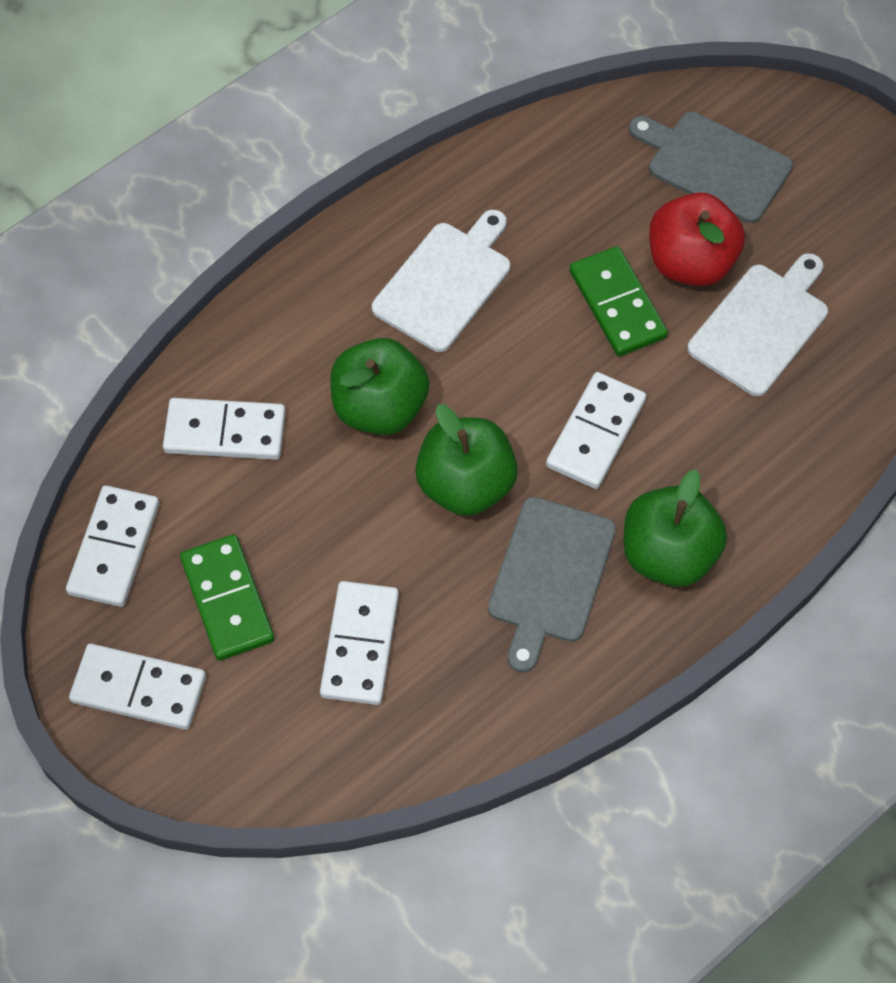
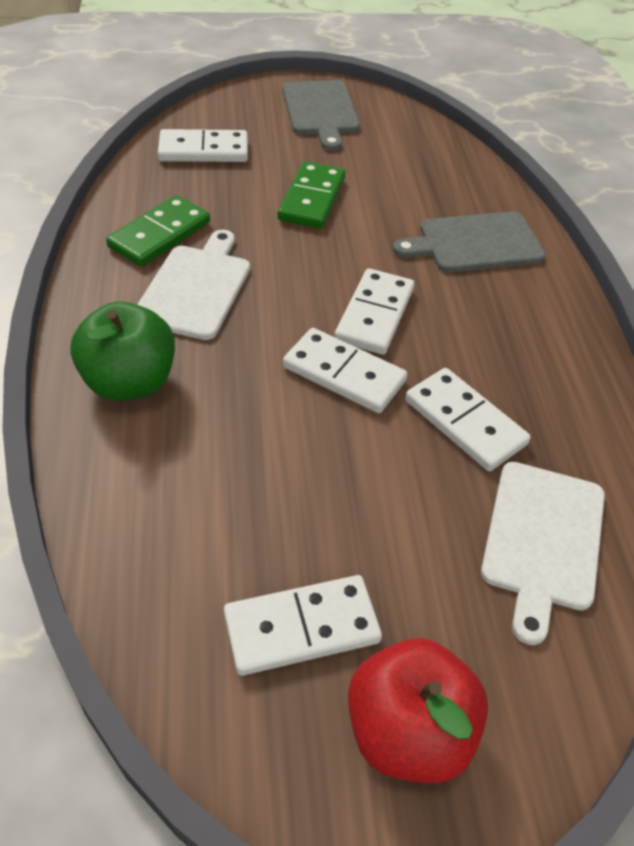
green apple: [330,338,429,435] [415,404,518,516] [624,469,727,587] = 3 -> [70,301,175,401] = 1

